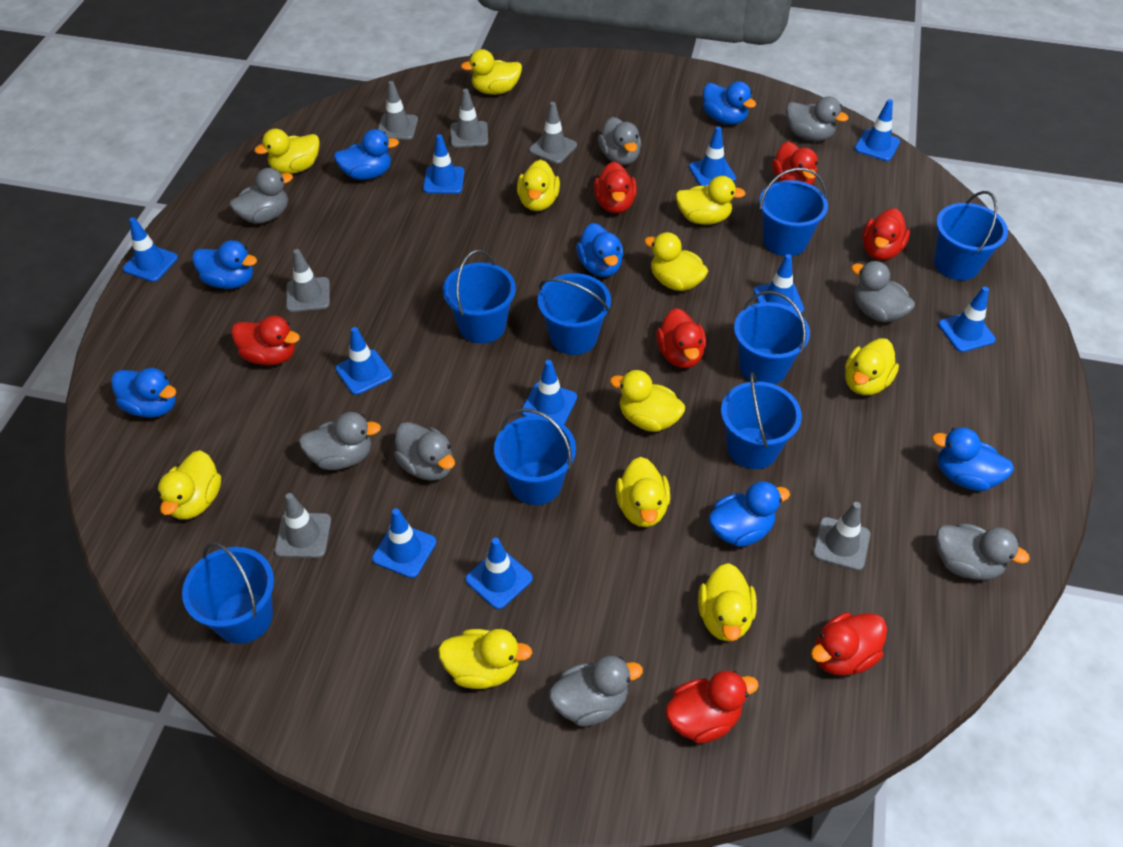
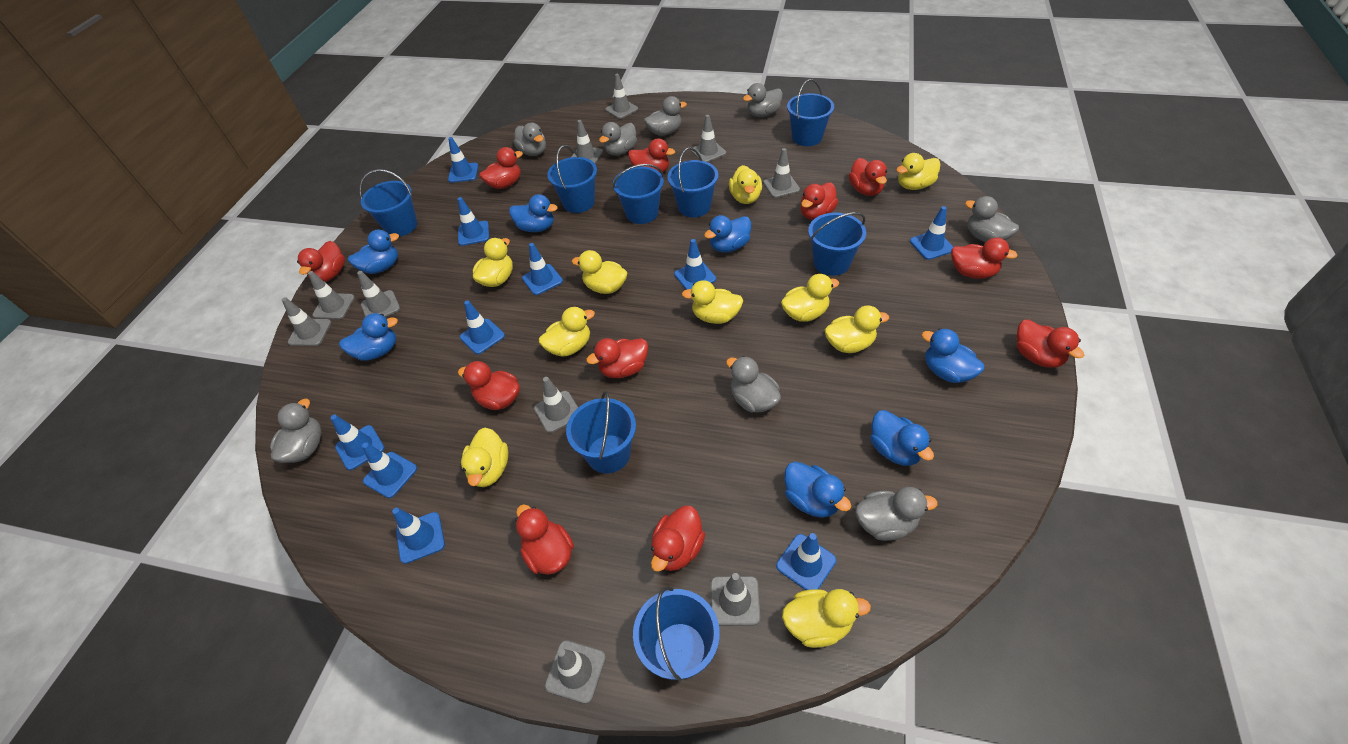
grey traffic cone: [274,493,331,558] [286,249,330,312] [378,81,418,140] [450,89,488,148] [529,102,577,164] [813,502,870,571] = 6 -> [282,297,331,346] [308,271,355,319] [357,271,400,317] [534,377,578,433] [545,640,606,704] [571,120,603,164] [605,74,638,119] [691,115,726,162] [711,573,760,626] [763,148,800,198] = 10
red duck: [231,316,300,365] [594,162,637,214] [656,308,706,368] [665,671,759,744] [772,141,818,185] [811,612,887,676] [862,208,910,260] = 7 -> [297,241,345,282] [458,361,520,410] [479,147,523,189] [515,504,574,575] [586,338,648,378] [628,139,675,172] [651,506,705,572] [800,183,838,220] [848,158,887,196] [951,238,1018,279] [1016,319,1084,368] = 11
yellow duck: [158,450,221,520] [254,129,320,174] [438,629,532,689] [461,49,522,95] [517,160,560,211] [610,370,685,432] [616,457,670,527] [644,232,708,291] [675,176,746,225] [698,563,757,641] [845,338,899,395] = 11 -> [461,427,508,487] [473,238,513,287] [539,307,595,356] [572,250,627,294] [682,280,743,324] [729,165,762,204] [781,274,839,322] [782,589,871,648] [825,305,889,353] [896,153,941,190] = 10

